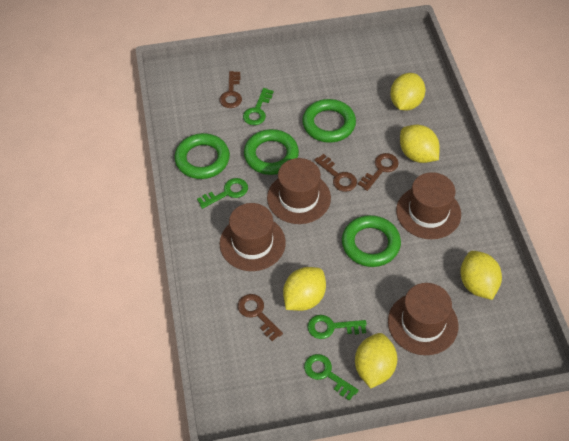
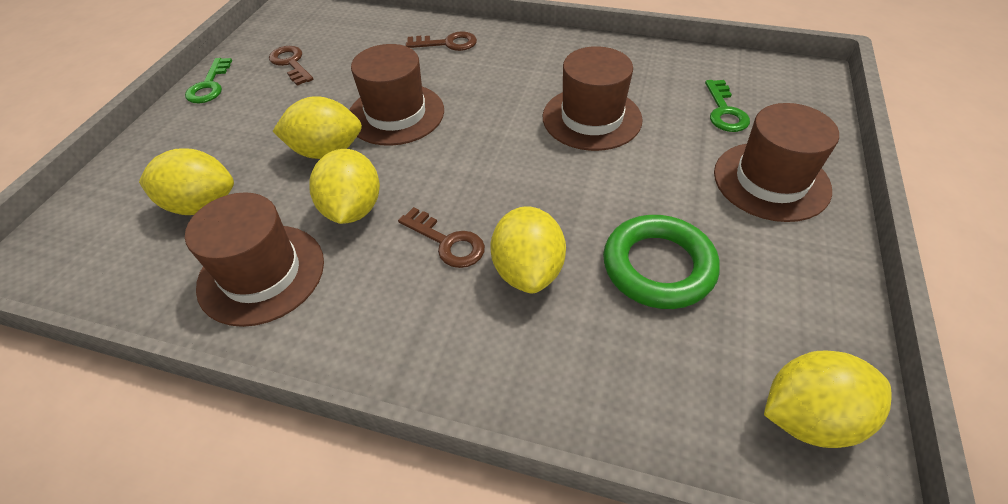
brown key: [220,71,242,108] [238,294,283,341] [314,154,357,192] [358,153,399,191] = 4 -> [269,46,313,86] [398,207,485,268] [406,31,477,51] = 3
green key: [197,178,248,209] [243,88,274,125] [304,354,359,401] [308,315,367,339] = 4 -> [185,58,232,103] [705,80,750,132] = 2
green ring: [174,133,230,179] [244,129,299,175] [302,99,356,143] [342,215,401,267] = 4 -> [603,215,720,309] = 1

